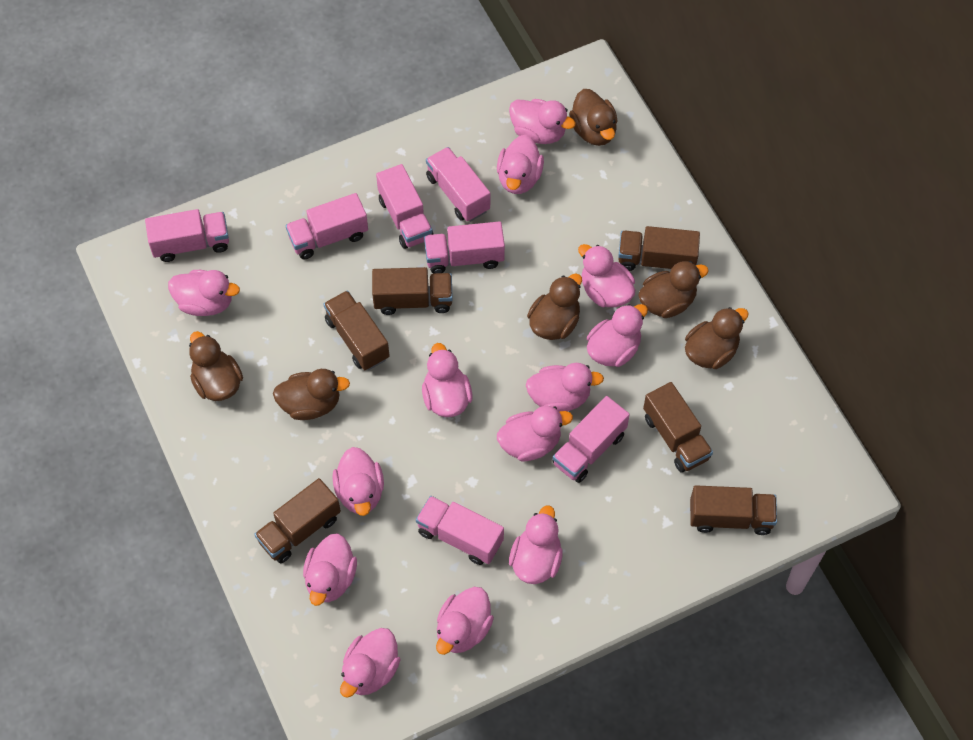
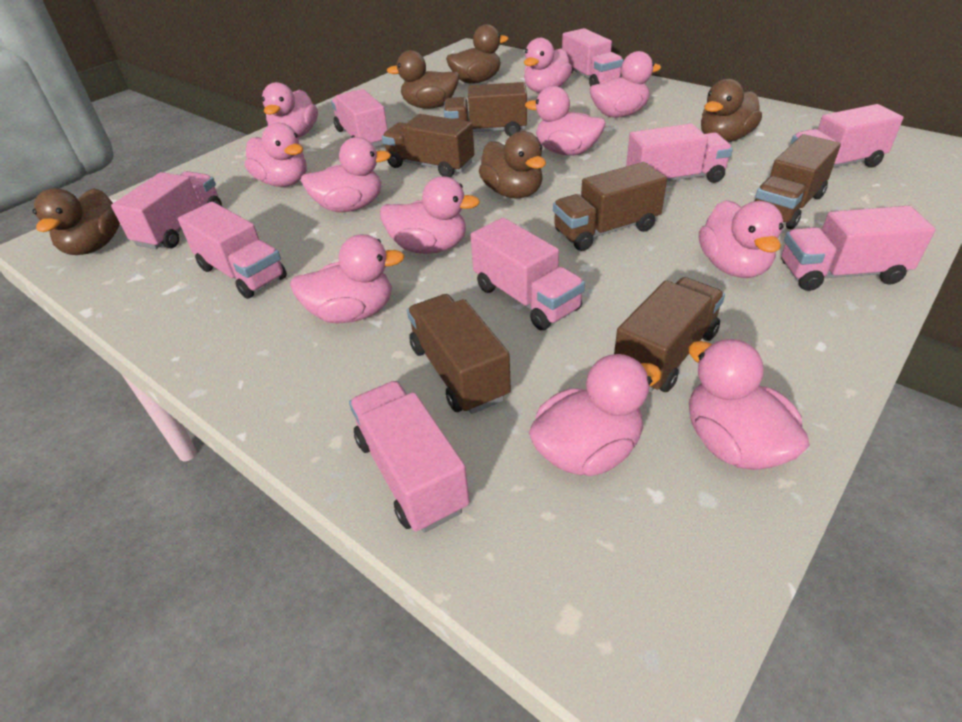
brown duck: [189,331,243,401] [273,369,350,420] [527,273,582,340] [569,89,617,146] [638,261,708,318] [685,307,749,369] = 6 -> [33,188,120,255] [387,50,460,108] [446,24,509,84] [479,131,546,198] [701,79,762,142] = 5
pink duck: [168,270,240,316] [303,533,357,606] [332,447,384,516] [340,628,401,698] [422,343,473,417] [436,587,494,655] [497,135,544,194] [497,406,573,461] [509,99,576,144] [509,505,563,584] [526,363,604,412] [578,244,635,307] [587,304,648,367] = 13 -> [245,123,306,187] [262,82,318,138] [290,234,405,323] [300,137,391,212] [380,176,480,254] [524,38,572,93] [525,86,606,155] [529,354,662,476] [590,51,661,118] [688,339,810,470] [699,200,783,278] = 11
pink truck: [145,209,229,262] [285,193,368,259] [376,164,434,249] [416,496,504,565] [424,221,505,273] [426,147,490,222] [553,396,630,483] = 7 -> [111,171,222,249] [178,202,287,299] [331,89,388,147] [349,381,470,532] [470,218,585,330] [562,28,624,87] [626,123,733,183] [782,206,935,291] [791,104,904,167] = 9

